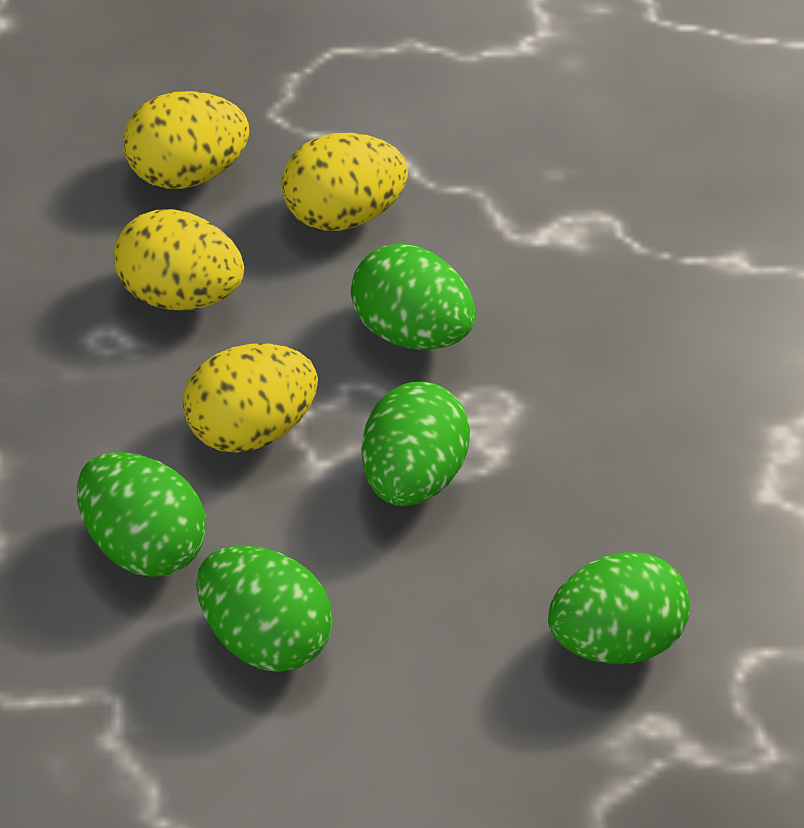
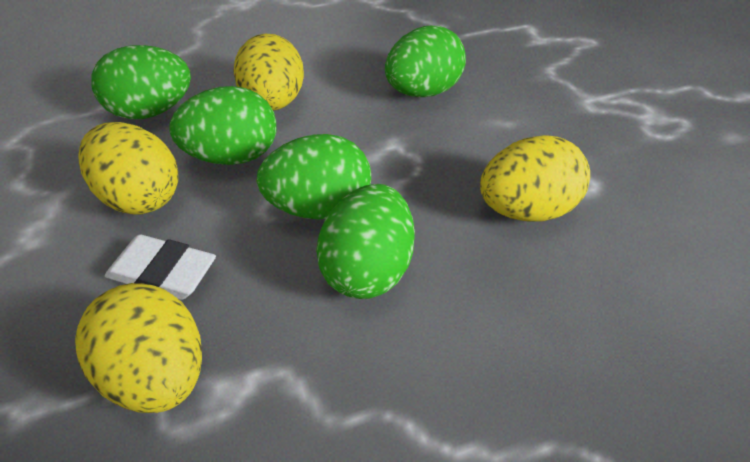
white eraser: none = 0 -> [105,234,216,300] = 1

